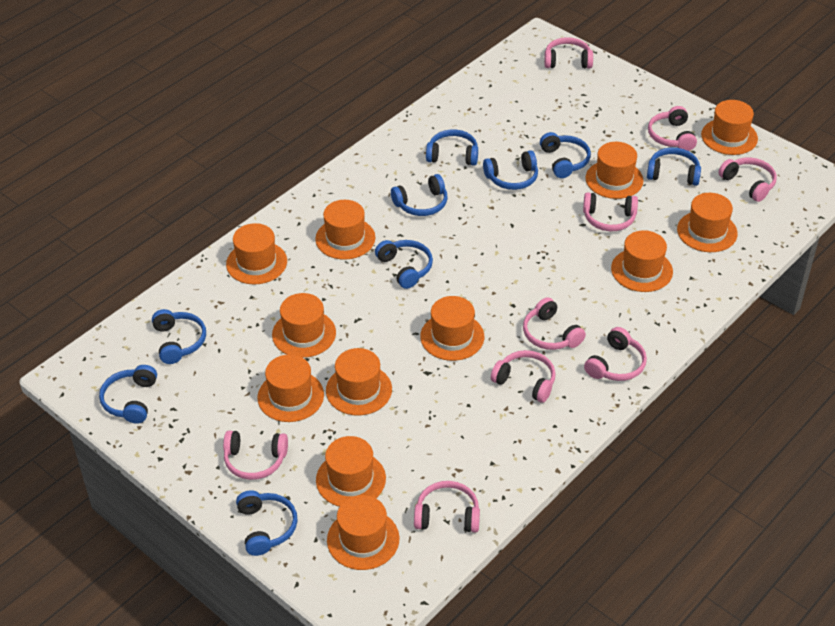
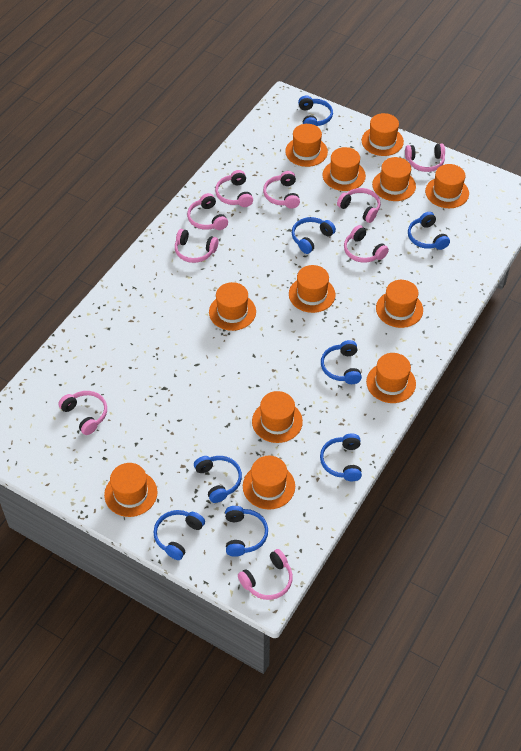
blue headphones: [99,365,157,423] [152,309,206,364] [236,490,297,556] [375,240,433,289] [391,174,448,216] [426,129,478,166] [483,150,538,190] [540,132,591,178] [647,148,701,186] = 9 -> [154,510,205,560] [194,456,242,503] [225,506,268,557] [292,217,336,254] [298,95,333,126] [320,434,362,481] [321,340,362,384] [408,212,450,250] = 8

